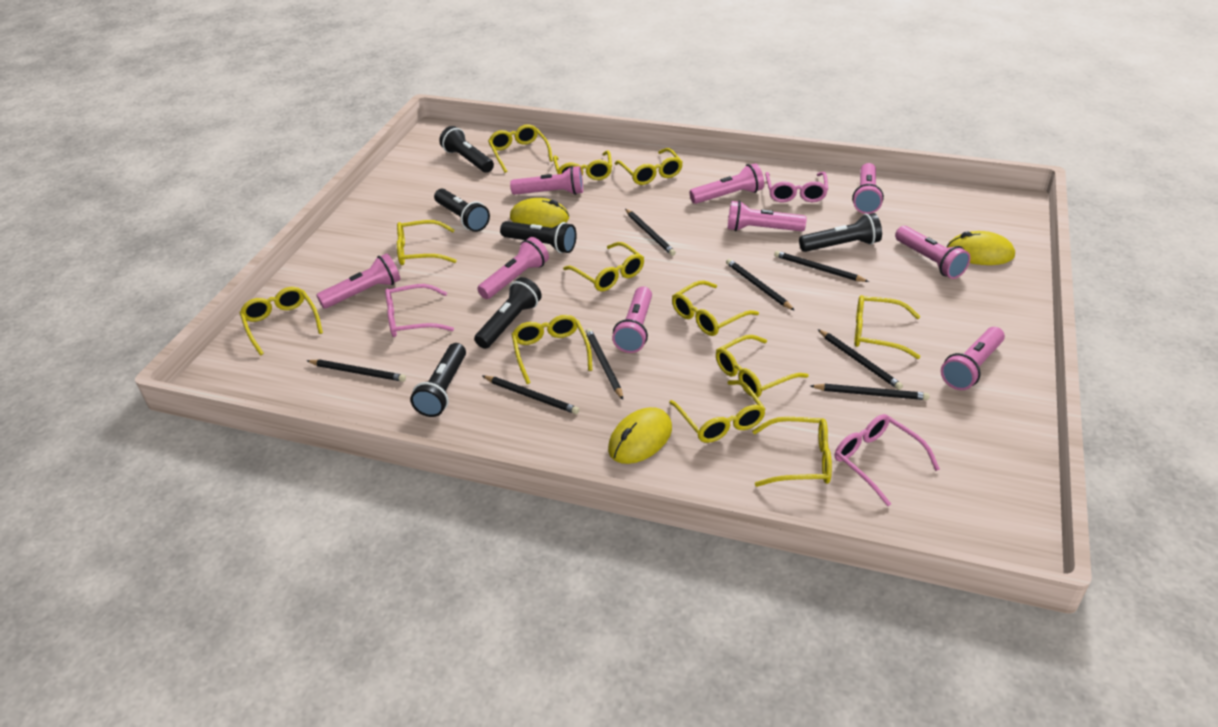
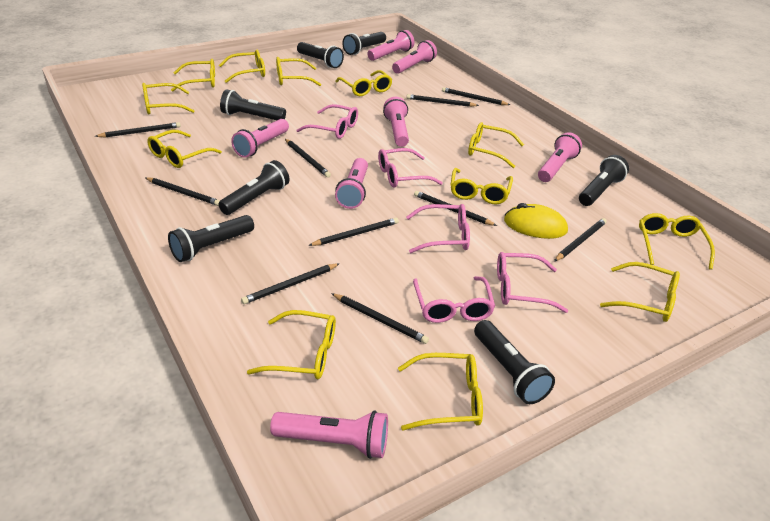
black flashlight: [410,343,466,417] [434,189,490,232] [439,126,494,173] [474,277,542,349] [500,221,577,253] [799,213,882,252] = 6 -> [168,215,254,262] [218,160,289,215] [220,89,286,120] [297,42,344,68] [342,32,386,55] [474,320,555,404] [579,155,629,206] = 7
black pencil: [307,360,406,382] [483,376,579,414] [586,328,623,400] [625,209,676,256] [726,259,795,311] [774,251,869,282] [811,384,930,400] [818,329,903,390] = 8 -> [95,122,181,137] [146,177,220,206] [241,263,340,304] [285,139,331,178] [308,218,399,246] [331,293,429,344] [406,94,479,107] [414,191,497,226] [442,87,510,105] [554,218,607,261] = 10
pink flashlight: [317,253,400,309] [477,237,549,299] [510,166,583,195] [612,286,652,353] [689,163,764,204] [727,200,807,231] [852,163,884,214] [895,226,971,279] [941,327,1005,390] = 9 -> [231,119,289,158] [270,411,388,459] [335,158,368,209] [367,30,415,61] [383,97,409,147] [392,40,437,74] [538,132,582,182] = 7
pink glasses: [385,284,454,337] [765,172,828,203] [835,414,940,506] = 3 -> [296,104,358,139] [378,148,443,188] [406,204,470,253] [413,276,495,323] [497,252,568,313] = 5
yellow mouse: [510,198,569,228] [608,407,672,464] [947,231,1015,265] = 3 -> [504,203,568,239] = 1

